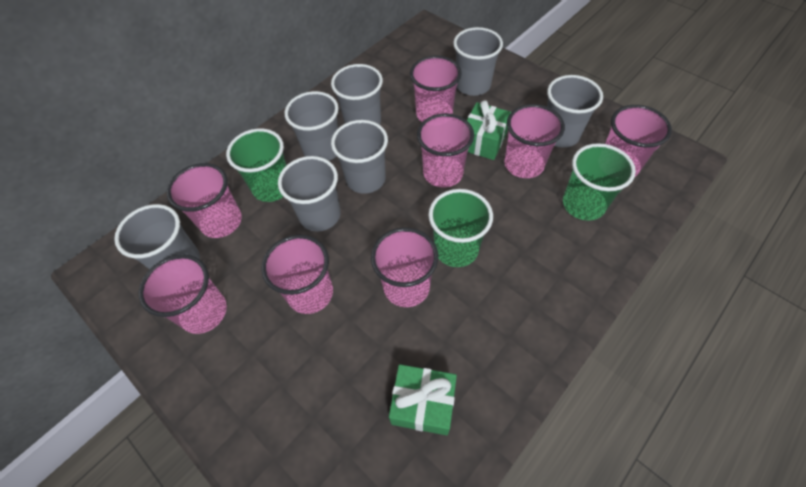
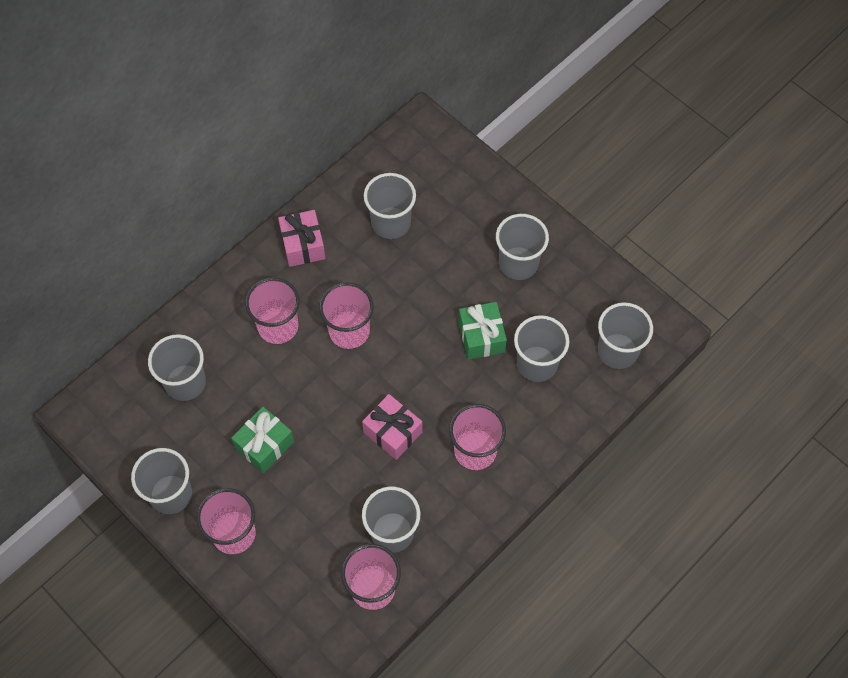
green cup: [226,129,287,202] [429,189,493,267] [563,143,636,221] = 3 -> none = 0
pink cup: [139,254,227,334] [167,163,242,238] [261,235,333,314] [371,227,438,307] [410,55,462,122] [417,113,474,187] [504,104,565,178] [605,105,672,176] = 8 -> [196,488,256,554] [245,277,300,344] [319,282,374,349] [341,544,401,610] [449,404,506,470] = 5
pink gift: none = 0 -> [278,210,325,267] [362,394,422,460] = 2

